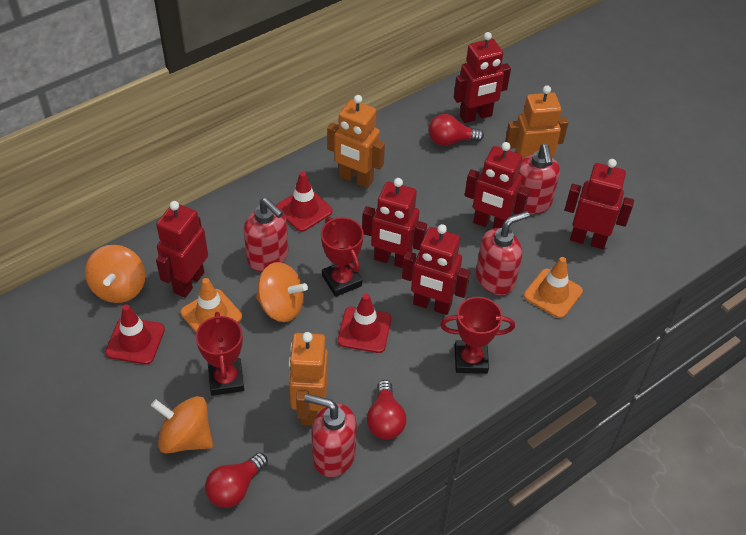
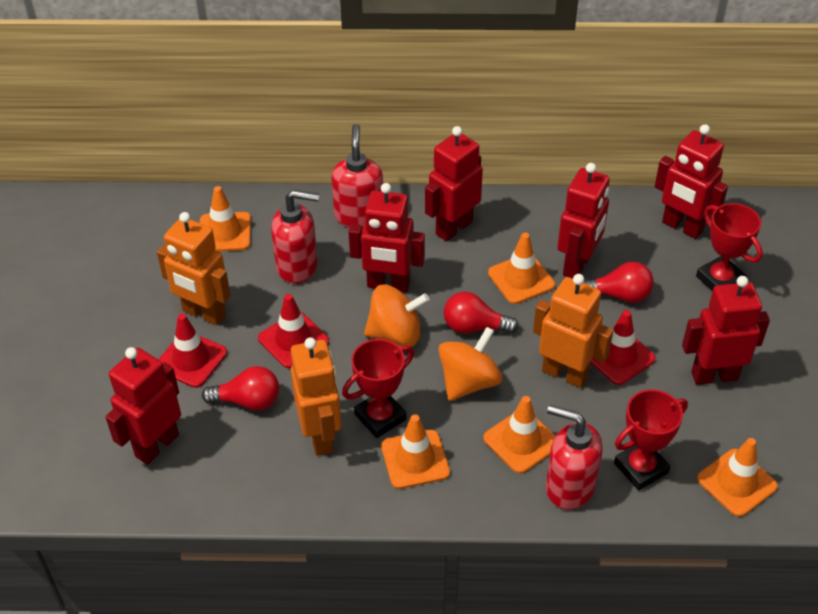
orange spinning top: [85,245,145,303] [151,396,213,454] [256,262,308,322] = 3 -> [364,285,429,347] [438,327,502,401] = 2
orange traffic cone: [181,278,242,332] [524,257,583,318] = 2 -> [200,186,251,251] [381,414,450,489] [483,396,555,474] [488,233,555,304] [697,438,778,517] = 5
red soap dispenser: [244,198,288,272] [304,394,357,477] [476,211,530,295] [519,144,560,214] = 4 -> [271,190,319,284] [331,124,383,228] [546,405,603,510] = 3

